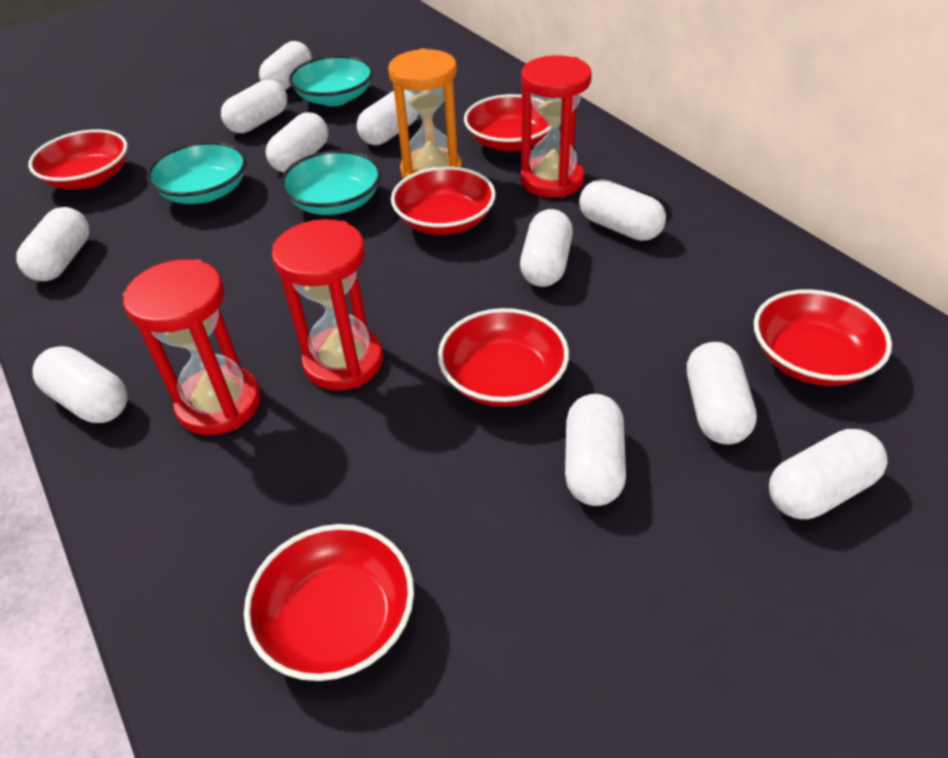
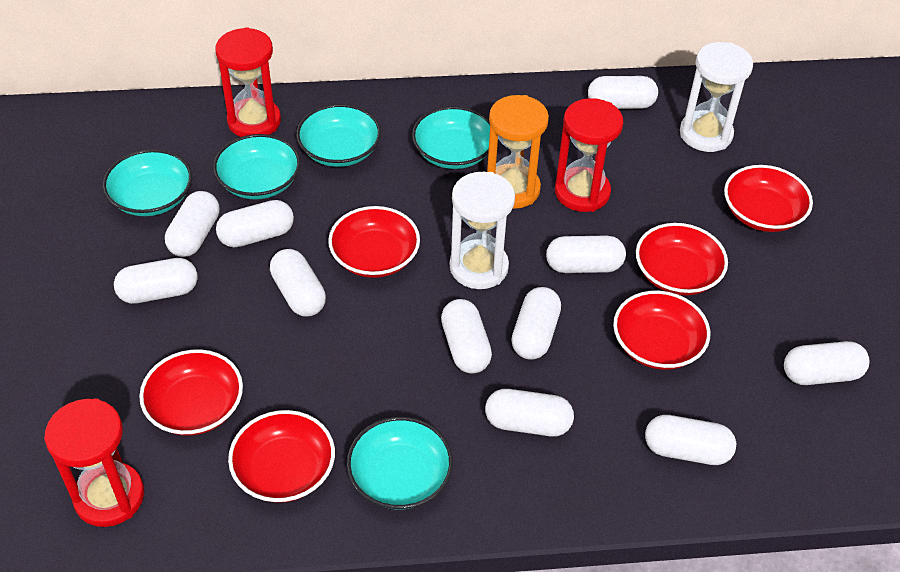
turquoise bowl: [147,141,247,204] [280,150,381,215] [289,55,373,106] = 3 -> [103,149,192,216] [213,134,300,200] [296,104,381,167] [347,417,453,509] [412,106,490,169] = 5
white hourglass: none = 0 -> [450,172,515,289] [680,42,753,152] = 2

